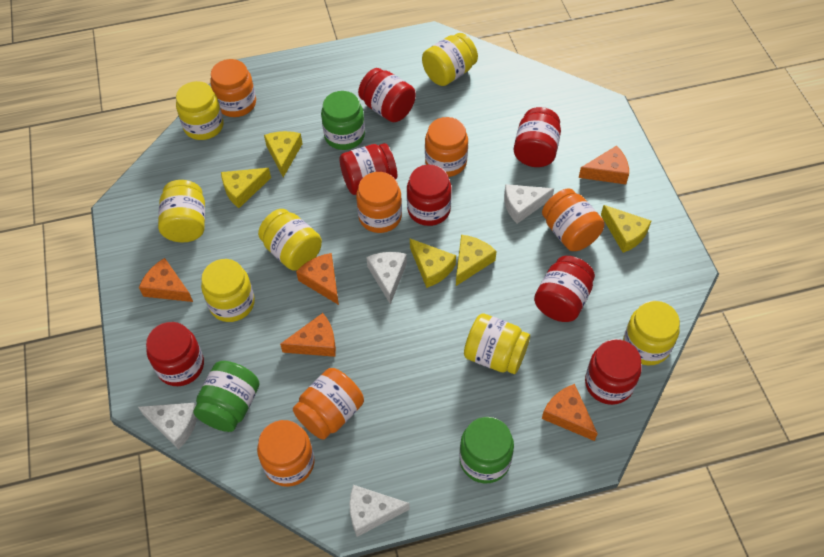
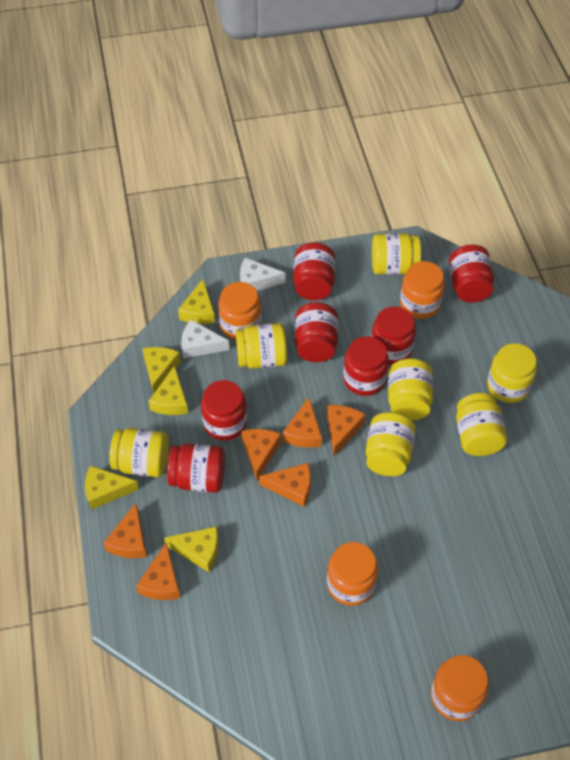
green jar: [193,361,259,432] [321,91,365,150] [459,417,514,483] = 3 -> none = 0
orange cheese: [139,258,193,302] [280,313,336,357] [296,253,339,305] [542,384,598,441] [579,146,629,184] = 5 -> [104,503,147,558] [136,543,180,600] [241,429,281,480] [259,463,311,506] [283,397,322,448] [327,405,365,456] = 6
orange jar: [210,59,256,117] [257,420,314,487] [293,368,364,440] [356,172,402,233] [425,117,468,177] [542,188,605,251] = 6 -> [218,282,262,339] [327,542,378,606] [400,261,445,319] [431,655,489,721] = 4
white cheese: [138,403,197,450] [350,485,410,537] [366,252,407,304] [504,184,554,224] = 4 -> [181,320,229,358] [240,258,285,291] = 2

